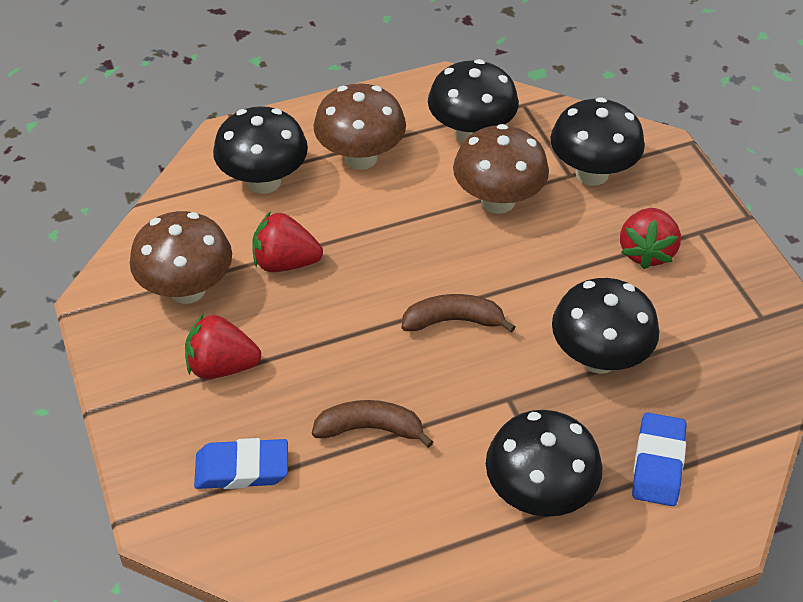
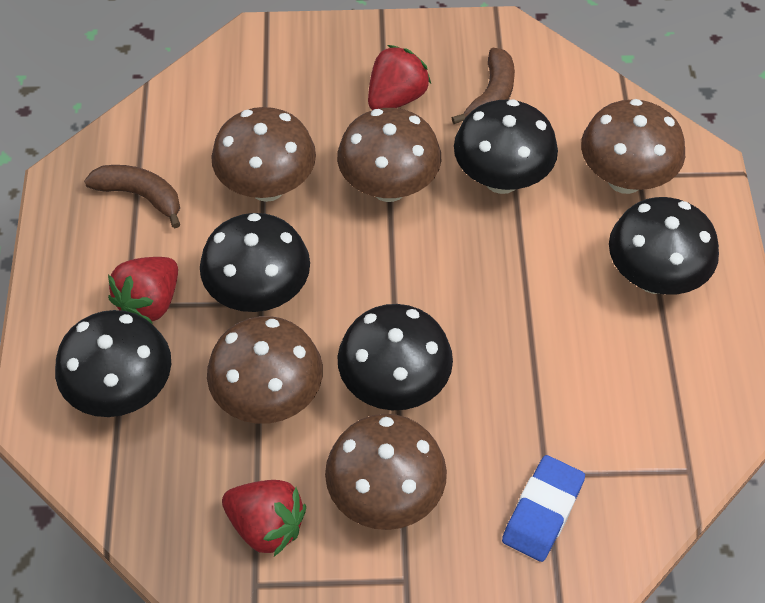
blue eraser: [194,438,288,489] [632,412,686,506] = 2 -> [502,455,585,562] = 1
brown mushroom: [130,211,232,304] [313,83,406,170] [453,124,549,214] = 3 -> [207,316,323,424] [211,107,316,202] [325,414,447,530] [337,108,441,202] [581,99,685,194] = 5

